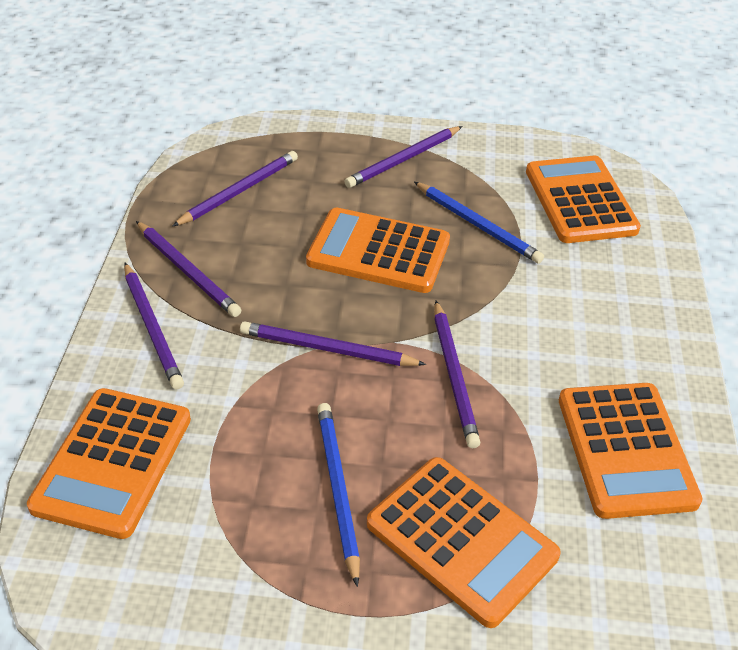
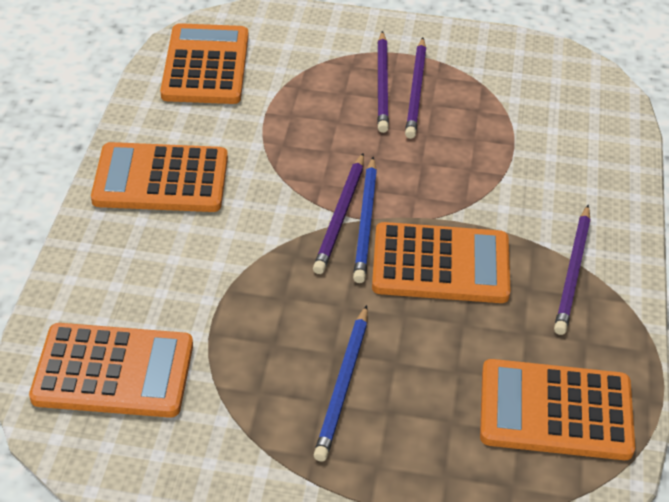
purple pencil: [124,263,184,390] [136,221,241,317] [172,151,298,227] [240,321,426,366] [344,126,462,188] [434,301,480,448] = 6 -> [313,153,364,274] [377,31,389,133] [405,38,426,139] [554,205,590,335] = 4

